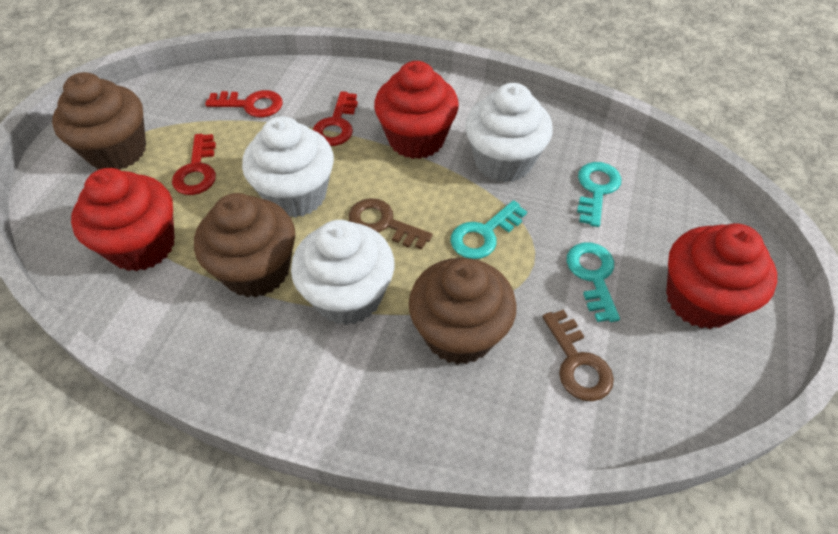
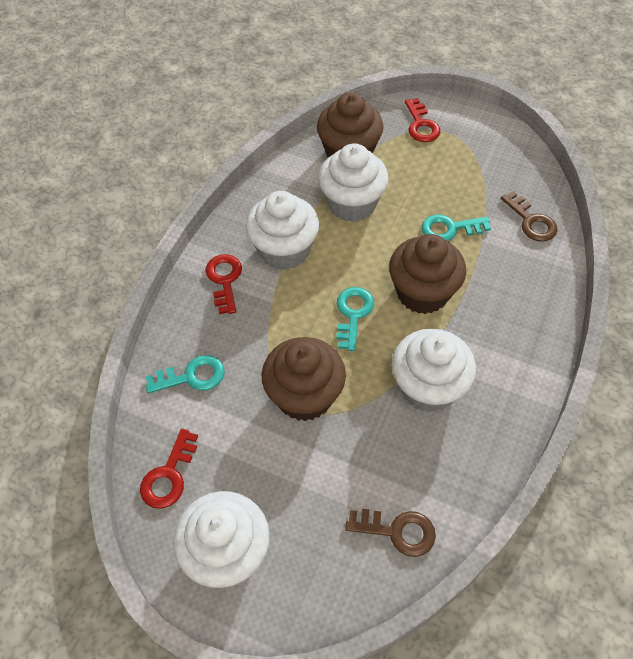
red cupcake: [71,168,175,271] [374,61,459,159] [666,223,777,329] = 3 -> none = 0
white cupcake: [242,116,334,218] [291,220,394,325] [465,83,553,183] = 3 -> [173,491,270,588] [246,191,319,270] [318,143,389,222] [392,329,476,412] = 4

